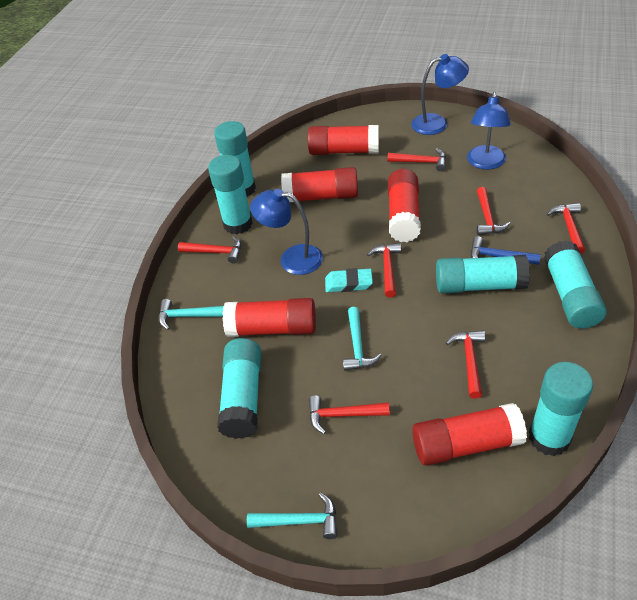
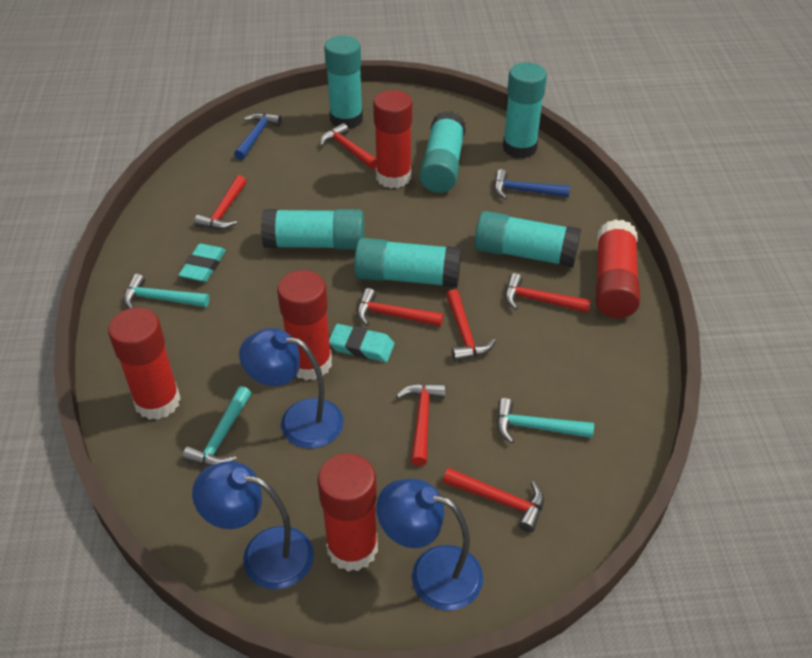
blue hammer: [471,236,541,265] = 1 -> [234,113,282,160] [494,169,570,199] = 2
turquoise eraser: [325,268,373,292] = 1 -> [178,244,226,282] [329,324,395,362] = 2

